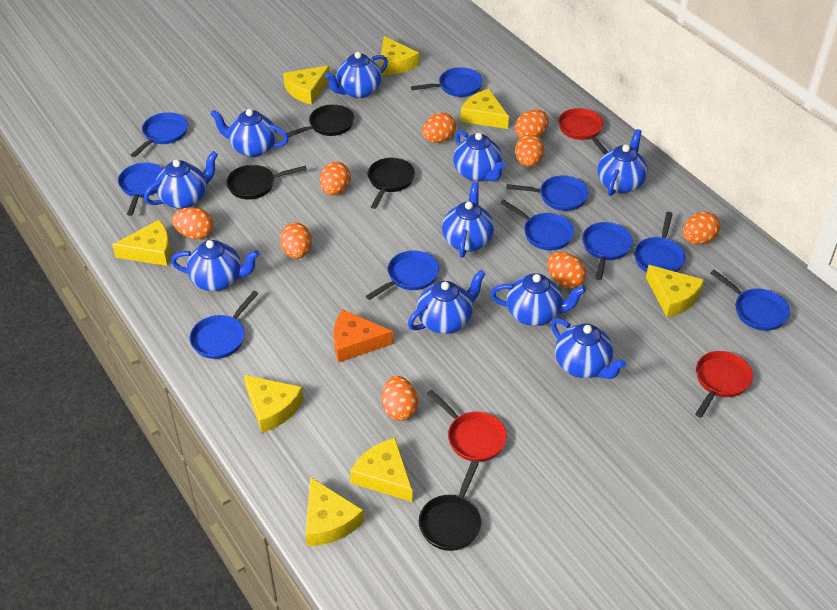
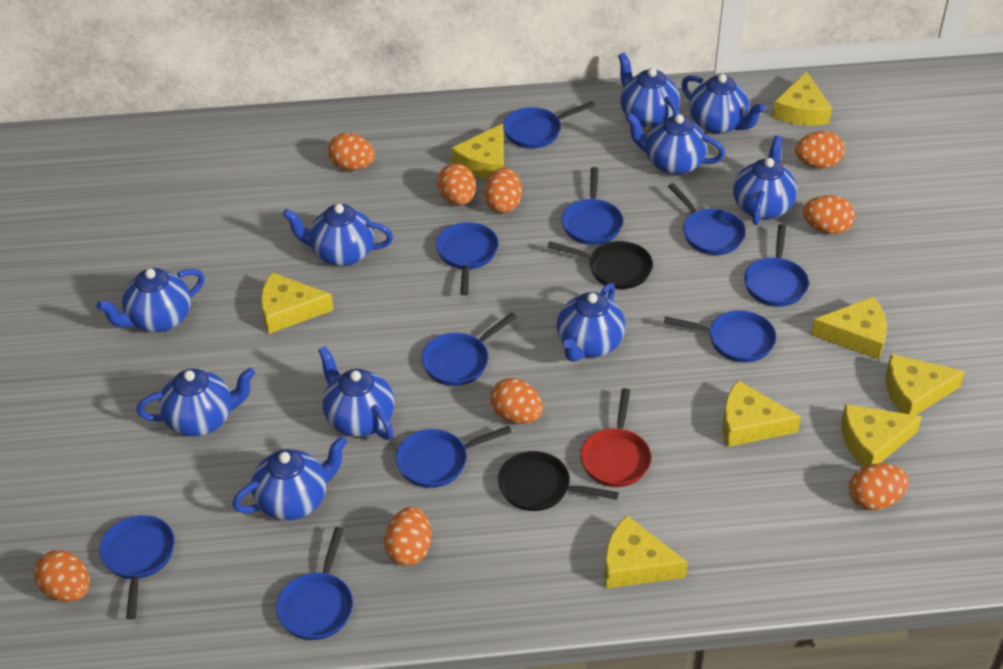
black pan: [226,165,307,200] [287,104,354,137] [367,158,415,209] [419,460,481,551] = 4 -> [498,451,619,511] [547,241,653,289] = 2
orange cheese: [333,310,393,362] = 1 -> none = 0
red pan: [427,390,507,462] [558,108,608,154] [695,351,753,418] = 3 -> [580,388,651,487] = 1

